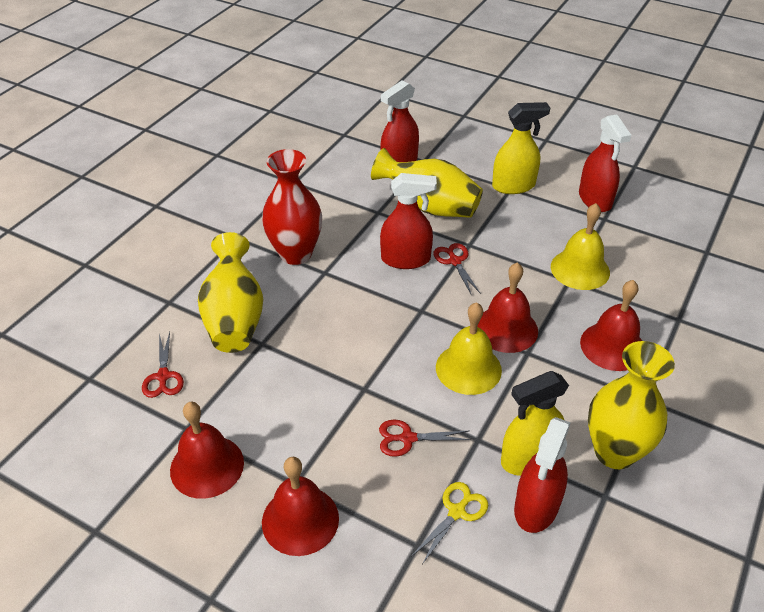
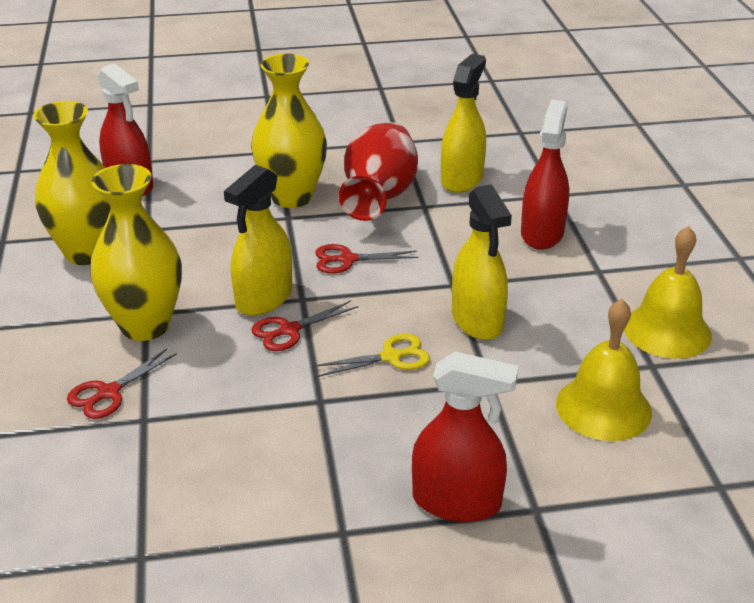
red bell: [170,402,244,499] [262,457,339,556] [477,263,538,353] [580,280,642,371] = 4 -> none = 0
red spray bottle: [380,80,419,162] [380,173,437,269] [514,417,571,533] [579,115,631,212] = 4 -> [98,63,153,196] [412,351,518,522] [521,100,569,250] = 3
yellow spray bottle: [492,102,550,194] [501,371,569,476] = 2 -> [224,165,292,316] [441,54,486,193] [452,184,512,340] = 3

